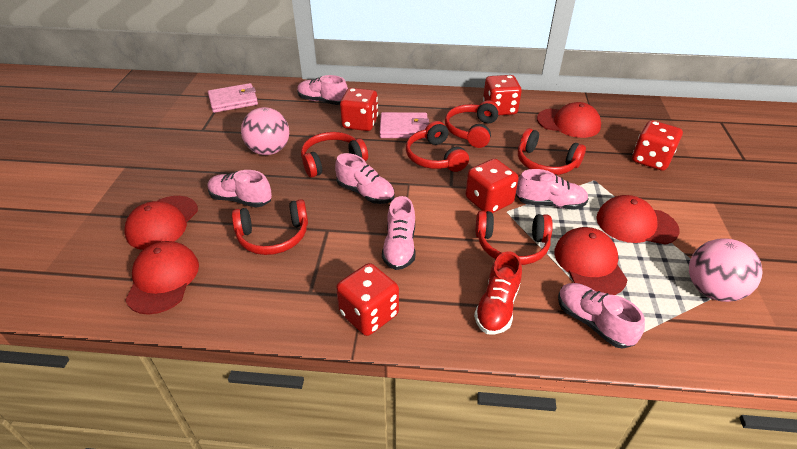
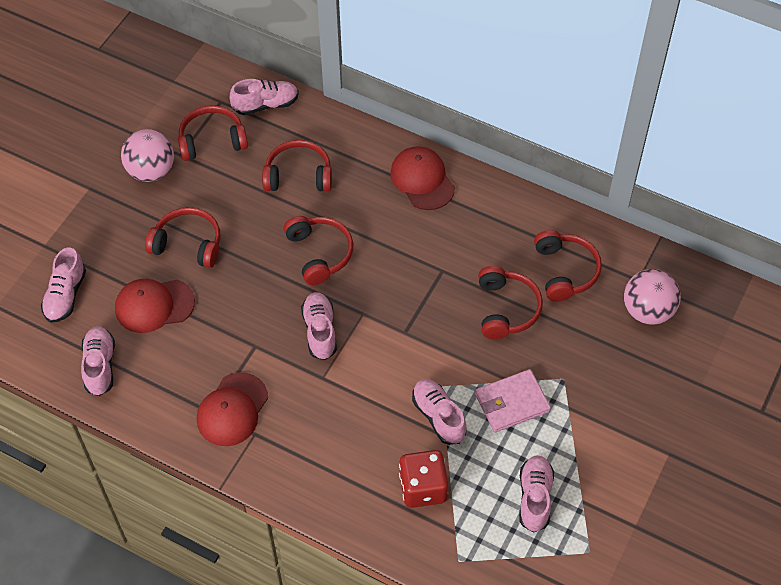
pink wallet: [208,83,258,113] [380,112,429,138] = 2 -> [475,369,551,432] = 1
red cap: [124,196,198,250] [125,241,199,315] [537,102,601,138] [554,227,628,295] [596,195,680,245] = 5 -> [115,279,195,333] [197,372,268,446] [390,146,455,210] = 3
red dice: [336,263,399,336] [340,88,378,131] [466,159,519,213] [483,75,522,115] [632,120,683,171] = 5 -> [399,450,448,508] = 1
red shoe: [474,251,522,335] = 1 -> none = 0

